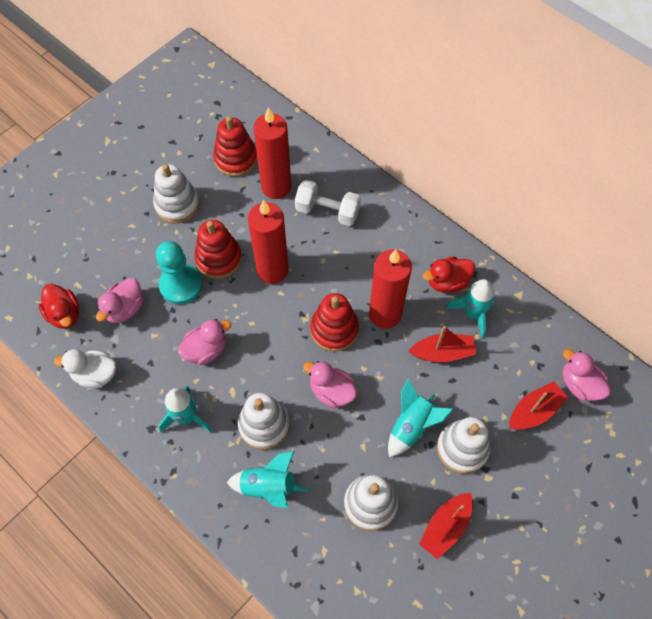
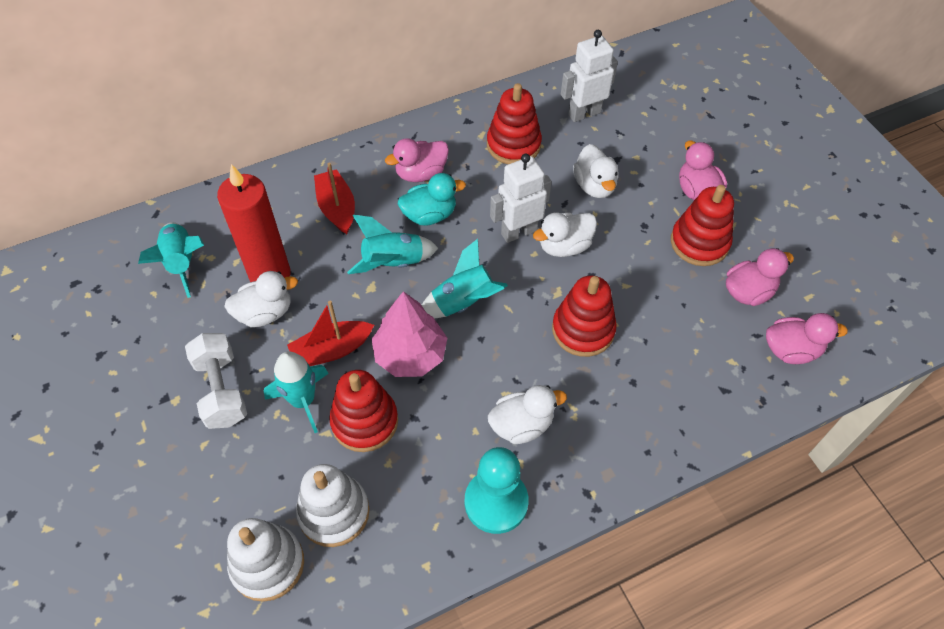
pink tree: none = 0 -> [372,291,447,377] = 1
red boat: [409,326,477,362] [419,493,473,559] [509,382,569,430] = 3 -> [287,301,374,366] [314,163,355,234] = 2
red candle: [248,200,289,284] [253,107,292,199] [369,250,412,329] = 3 -> [217,164,291,282] = 1
red duck: [39,284,79,329] [423,257,475,293] = 2 -> none = 0
red stacking toy: [194,220,242,279] [213,116,257,177] [310,293,359,351] = 3 -> [329,370,398,452] [487,83,542,164] [552,276,617,357] [671,185,734,266] = 4
turquoise duck: none = 0 -> [398,173,466,226] = 1
white duck: [54,349,116,388] = 1 -> [224,271,298,327] [488,385,567,444] [533,213,597,257] [573,144,619,198] = 4
white robot: none = 0 -> [490,154,552,243] [561,30,618,122] = 2
white stacking toy: [153,164,199,224] [238,393,290,450] [344,475,398,531] [437,417,491,474] = 4 -> [227,518,304,602] [296,464,370,547] = 2

